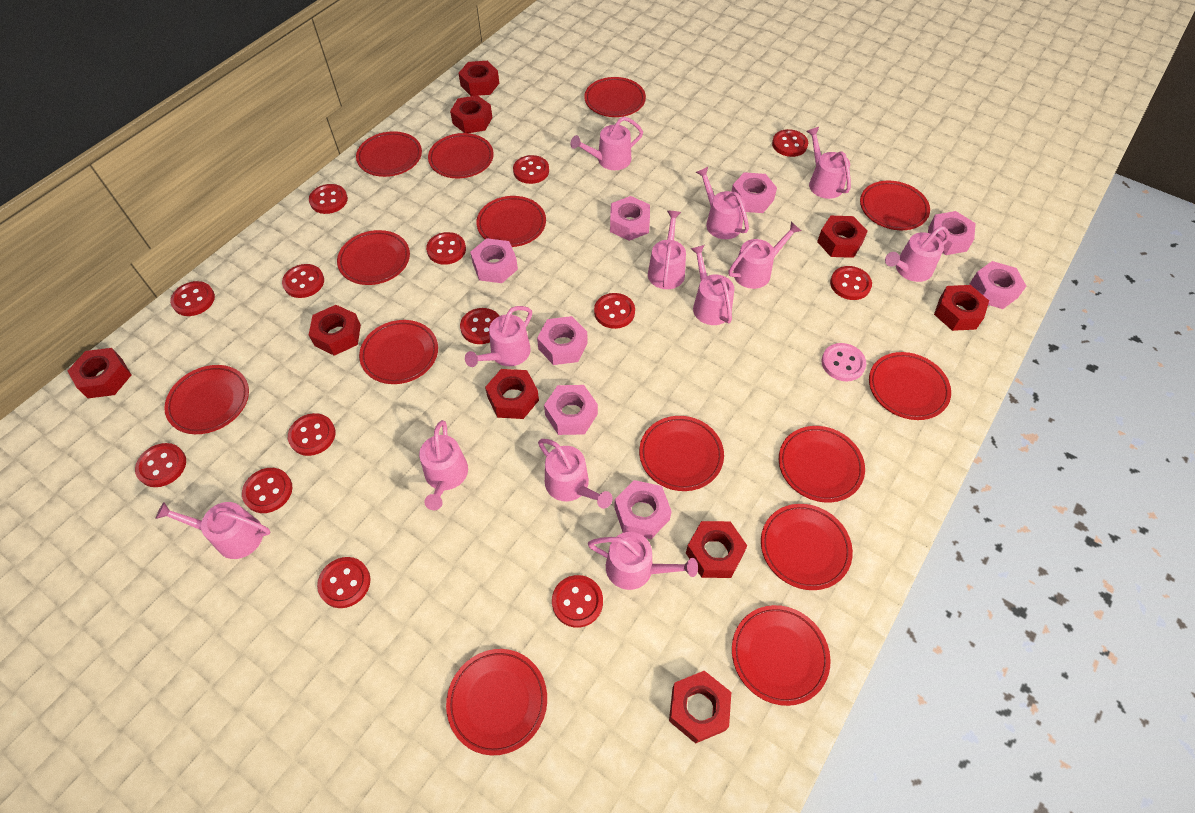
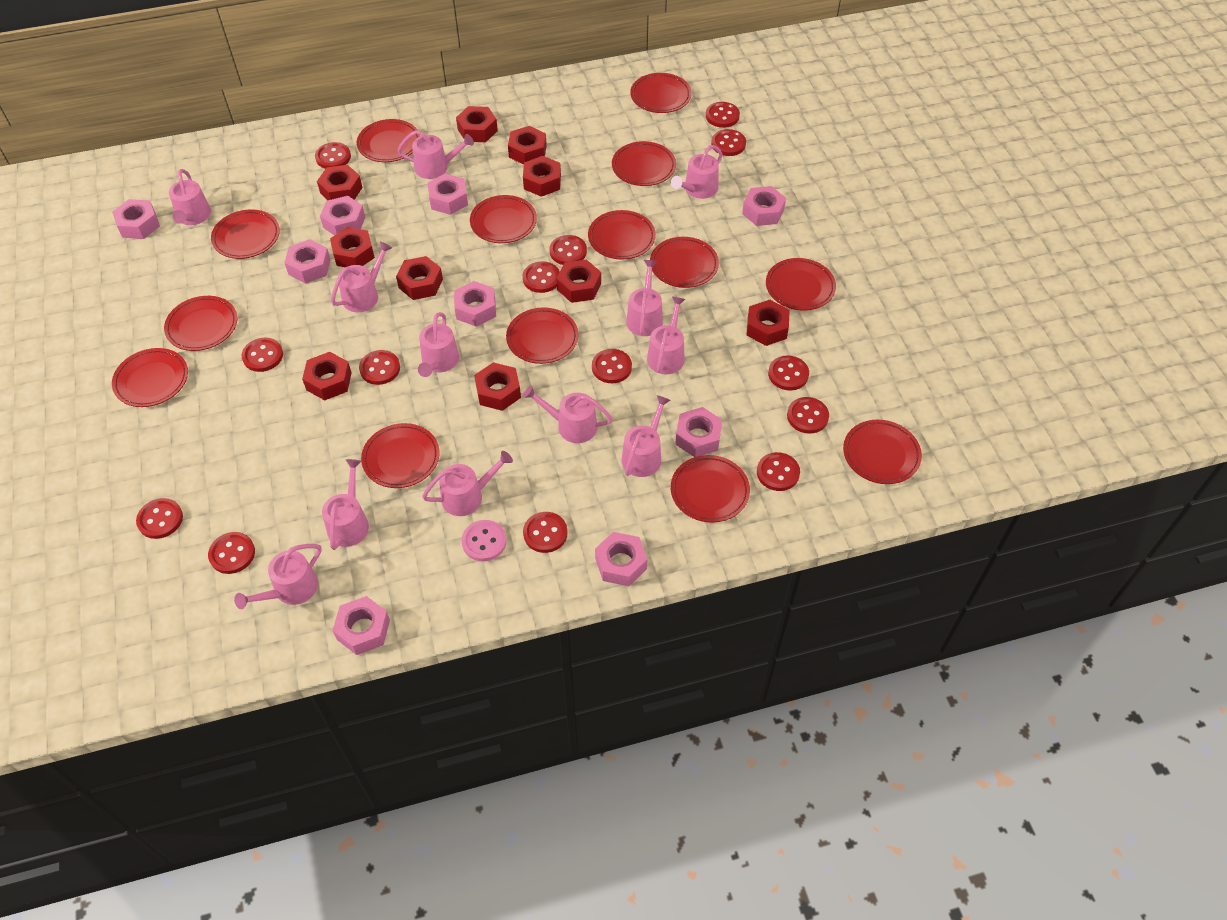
pink nut: [470,238,518,283] [537,316,588,365] [544,385,598,435] [610,196,650,241] [614,480,672,539] [731,172,777,213] [928,211,976,255] [970,261,1026,309] = 8 -> [112,199,160,239] [284,239,331,283] [320,196,365,236] [333,596,390,655] [428,173,468,215] [454,281,496,327] [595,532,647,586] [675,407,722,457] [742,186,786,226] = 9
red nut: [68,348,131,398] [309,305,361,356] [450,95,492,133] [458,61,499,96] [485,369,539,419] [669,671,731,744] [686,521,747,578] [817,216,868,258] [934,285,989,331] = 9 -> [302,352,352,400] [317,165,362,200] [330,227,375,267] [396,256,443,300] [456,106,498,142] [474,362,521,411] [508,126,547,165] [523,156,561,197] [556,260,601,303] [746,300,790,346] = 10

